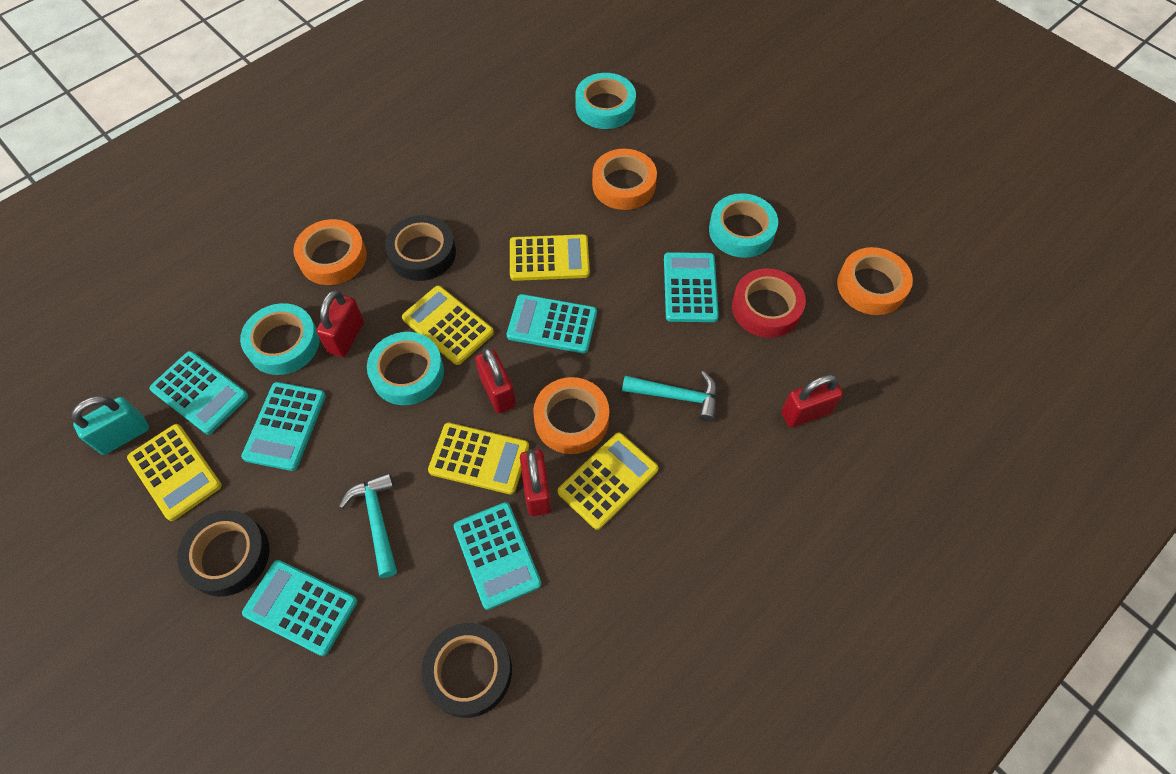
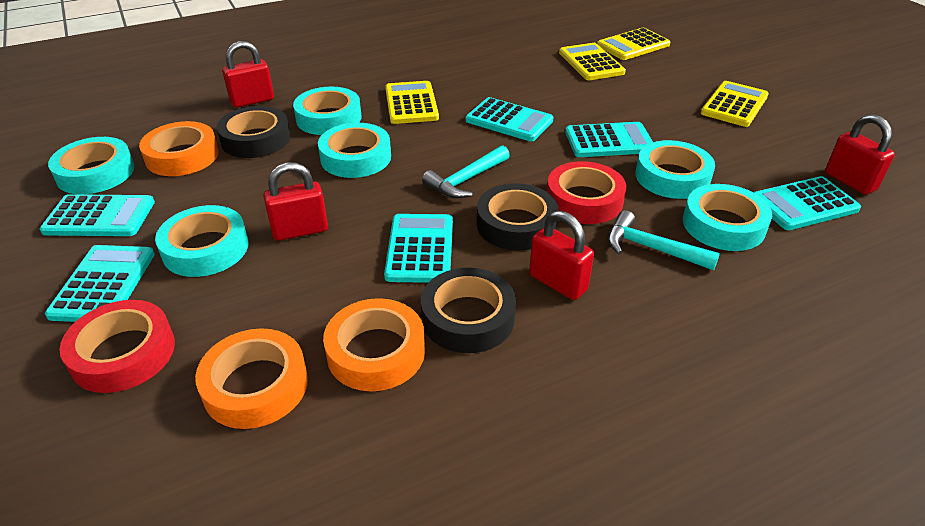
orange tape: [293,219,367,285] [533,377,609,454] [592,149,657,210] [837,247,913,315] = 4 -> [139,121,219,176] [195,328,308,429] [323,298,425,391] = 3
red tape: [732,268,806,338] = 1 -> [59,300,175,393] [547,161,626,224] = 2
turquoise padlock: [71,396,149,455] = 1 -> none = 0
turquoise tape: [240,303,319,375] [367,332,444,405] [575,73,636,129] [709,193,778,258] = 4 -> [48,137,134,194] [155,205,249,277] [293,87,361,135] [318,123,391,178] [635,140,715,199] [683,184,772,251] = 6
yellow calculator: [127,424,222,521] [402,286,494,365] [428,423,529,494] [510,234,590,281] [558,432,659,530] = 5 -> [385,81,439,124] [559,43,626,80] [597,28,671,60] [701,81,769,127] = 4

